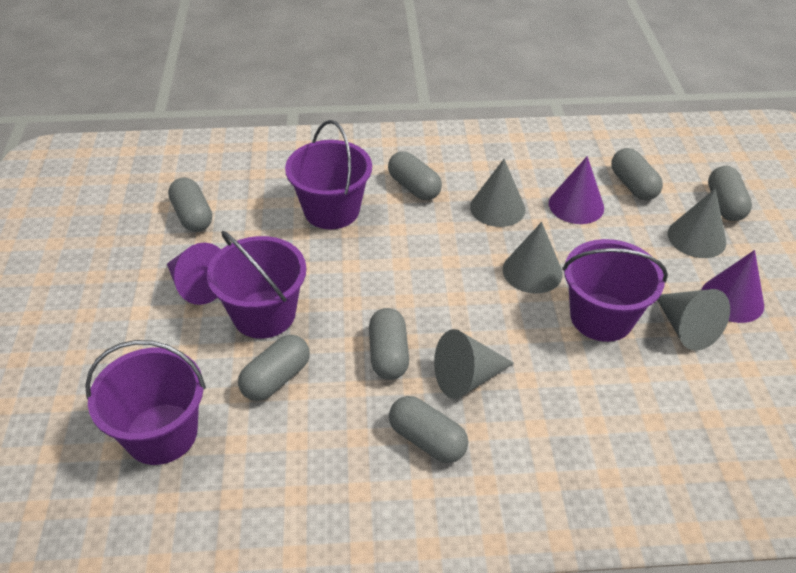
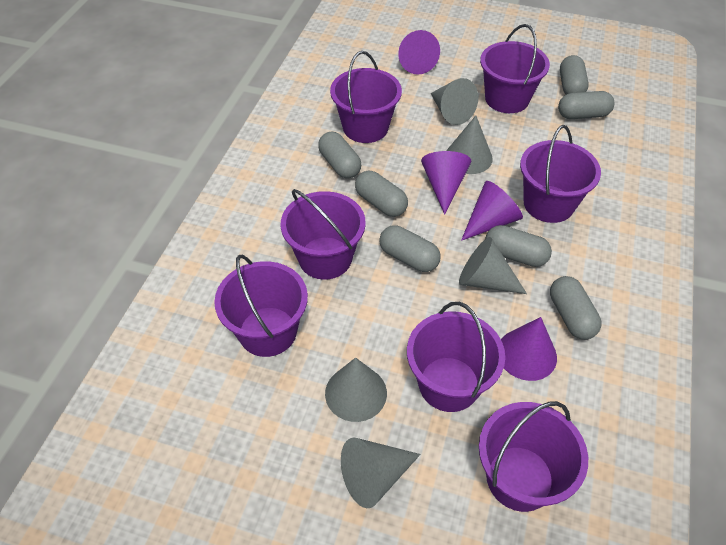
purple bucket: [85,340,206,465] [207,231,306,339] [285,120,372,229] [562,239,668,342] = 4 -> [214,255,308,357] [281,189,366,280] [330,51,402,143] [407,302,505,412] [479,401,588,512] [480,24,550,113] [520,125,601,223] = 7
purple cone: [167,242,221,305] [549,156,604,224] [701,250,764,323] = 3 -> [398,30,440,75] [421,151,471,215] [461,181,523,241] [501,317,557,381] = 4

